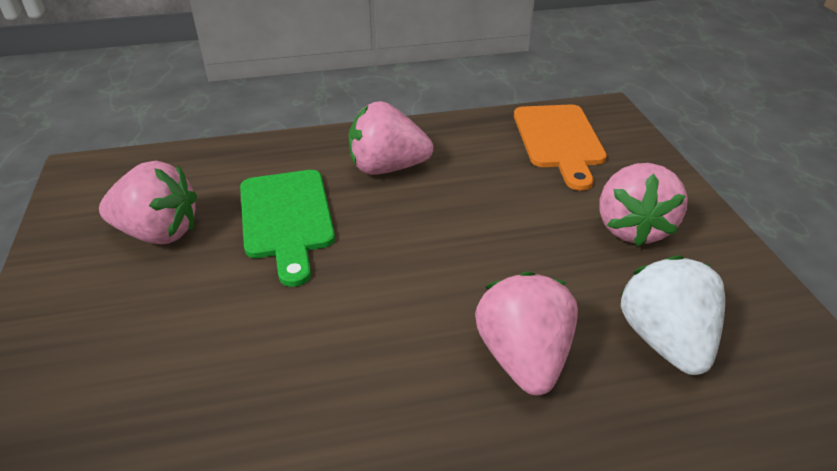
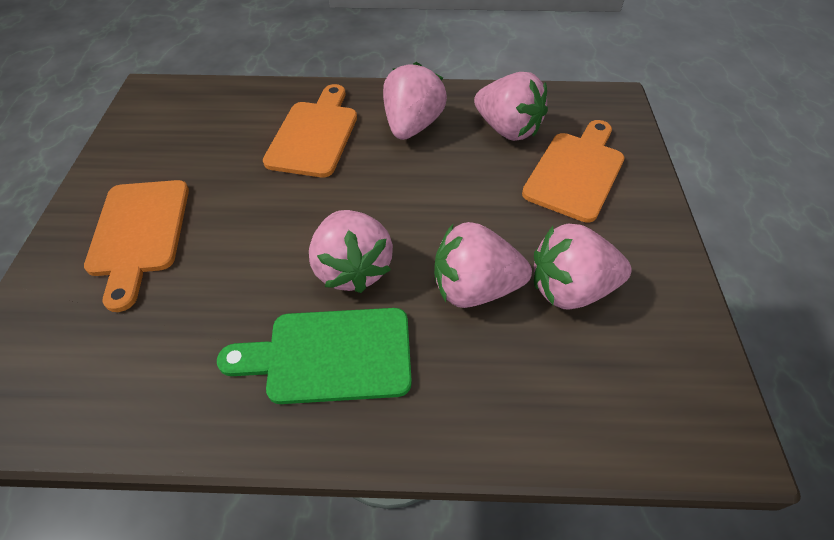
orange cutting board: [514,104,607,191] = 1 -> [84,180,189,312] [263,84,357,177] [522,120,625,223] = 3
pink strawberry: [99,161,197,244] [348,101,433,175] [475,271,578,395] [600,163,688,247] = 4 -> [309,210,393,293] [383,62,447,140] [434,222,532,308] [474,72,548,141] [534,223,632,310] = 5
white strawberry: [621,255,725,375] = 1 -> none = 0

